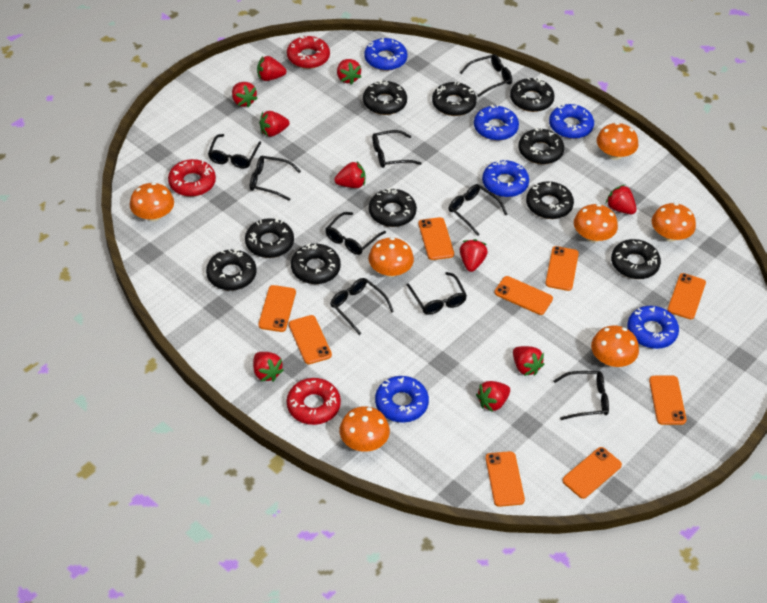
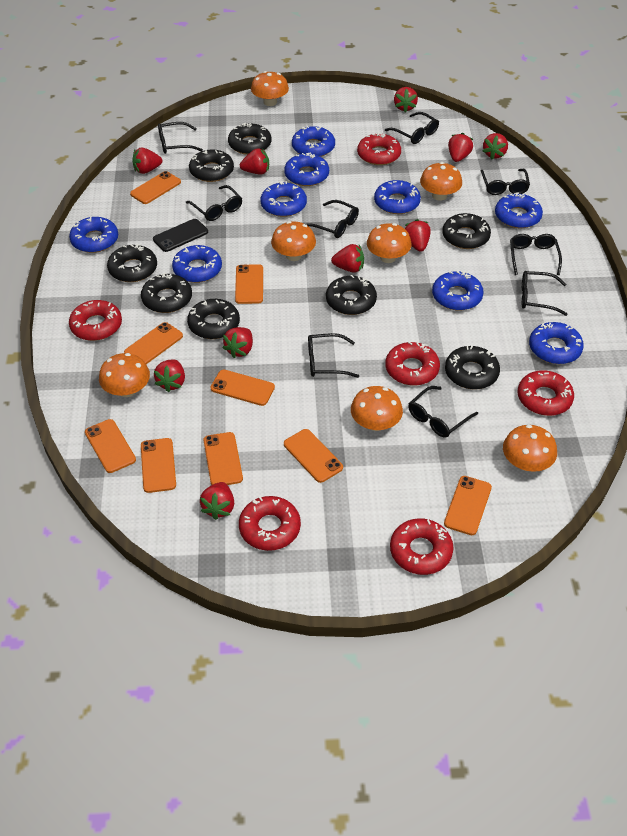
black donut: [206,249,257,291] [245,218,294,258] [291,243,341,284] [363,80,407,115] [369,188,417,227] [432,82,477,116] [510,77,555,112] [518,127,564,164] [526,181,574,219] [611,239,661,279] = 10 -> [107,244,157,282] [141,273,192,313] [187,299,240,339] [189,149,234,182] [228,123,271,155] [326,275,377,315] [442,213,491,249] [445,346,500,390] = 8
black phone: none = 0 -> [153,219,208,252] = 1
blue donut: [364,38,407,71] [375,376,429,423] [474,105,519,141] [482,160,529,197] [549,104,594,139] [627,306,679,349] = 6 -> [69,217,118,253] [172,245,222,283] [260,181,307,217] [284,153,329,186] [292,126,335,157] [374,180,421,214] [432,271,484,311] [495,193,543,228] [529,322,584,364] = 9
red donut: [168,159,216,197] [287,35,330,69] [287,378,341,425] = 3 -> [69,300,122,341] [239,496,301,551] [357,133,401,165] [385,342,440,386] [390,518,453,575] [518,370,574,416] = 6

